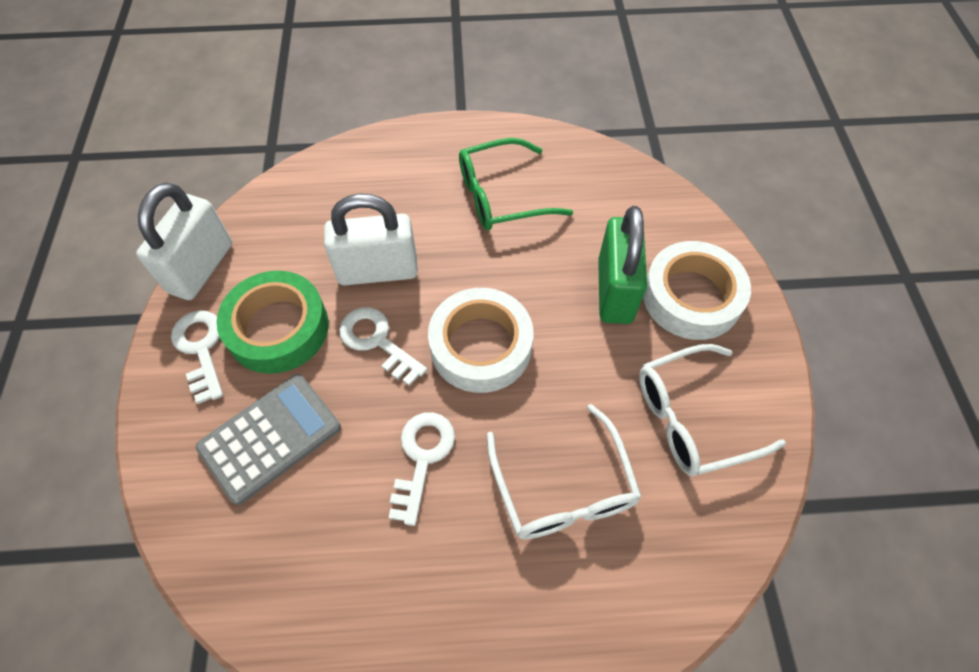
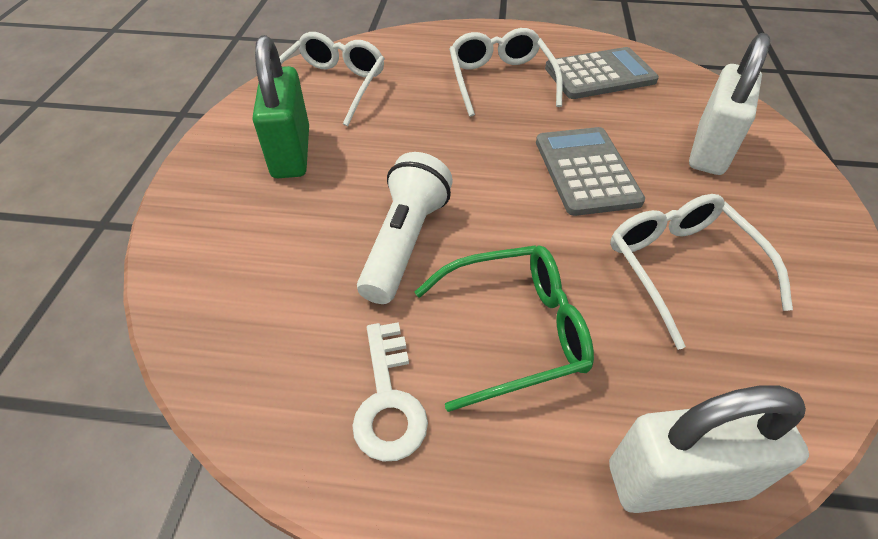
green tape: [216,271,329,374] = 1 -> none = 0
grey calculator: [196,374,341,505] = 1 -> [536,127,645,216] [545,47,659,99] = 2
white flashlight: none = 0 -> [357,152,453,304] = 1
white glasses: [487,404,642,539] [639,344,786,476] = 2 -> [279,32,385,126] [449,28,563,117] [610,194,793,350] = 3
white key: [171,310,223,404] [339,307,427,386] [388,412,455,526] = 3 -> [352,322,428,461] = 1
white tape: [428,288,534,393] [643,241,751,340] = 2 -> none = 0

